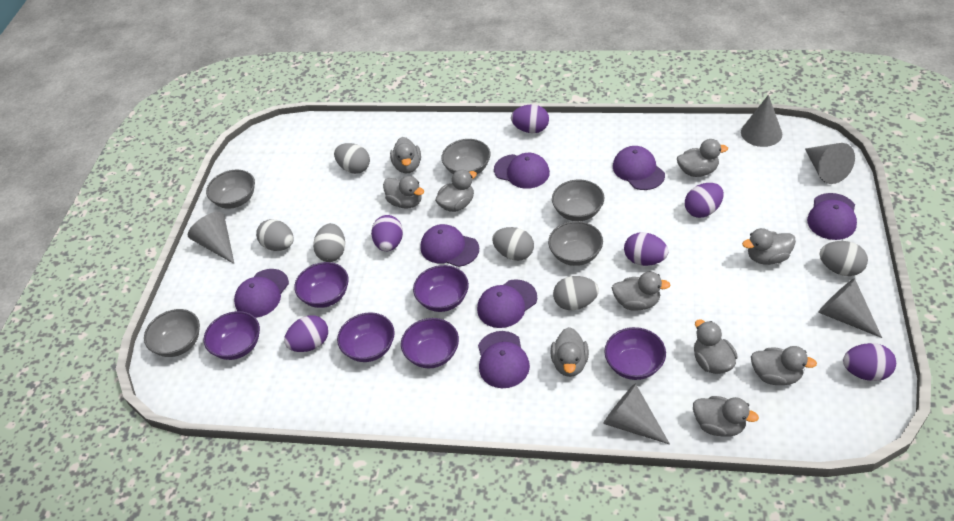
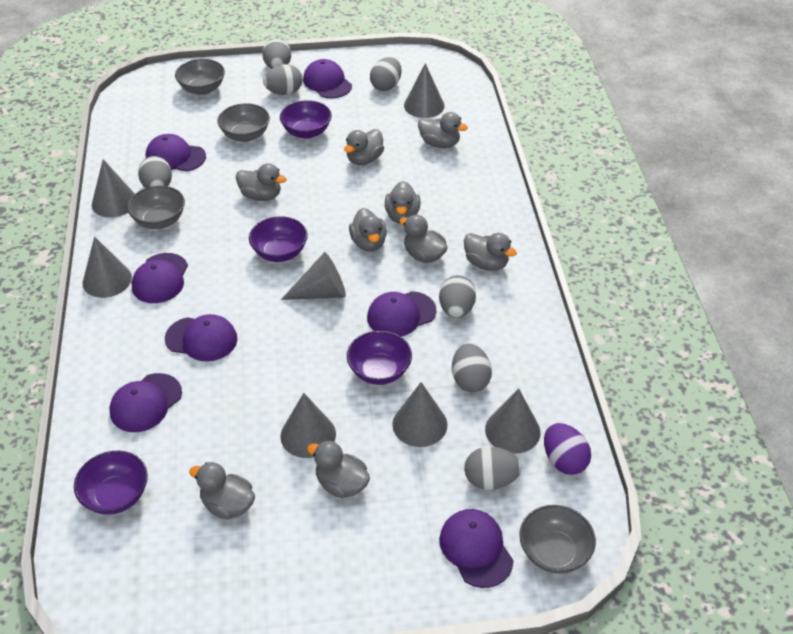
grey bowl: [144,309,200,357] [206,170,255,209] [442,139,490,174] [548,221,603,266] [552,180,604,221] = 5 -> [127,186,185,229] [175,59,225,95] [217,103,270,142] [519,505,596,574] = 4
grey cone: [188,212,234,264] [603,383,670,445] [741,95,782,147] [805,143,855,184] [818,278,882,338] = 5 -> [83,237,132,298] [92,159,135,218] [280,393,336,458] [281,252,346,300] [392,382,447,447] [404,63,445,118] [485,388,540,454] = 7
grey duck: [383,176,424,209] [390,137,421,173] [435,169,477,212] [550,327,589,377] [612,272,670,311] [677,139,728,177] [693,396,759,437] [694,319,738,374] [742,228,796,265] [751,346,817,385] = 10 -> [189,462,255,520] [236,163,287,201] [307,440,370,498] [344,129,384,165] [349,208,387,252] [385,181,421,223] [399,215,448,263] [418,112,468,148] [464,233,517,271] = 9
grey egg: [256,219,294,251] [313,223,345,262] [334,143,370,174] [492,227,534,261] [553,276,599,310] [819,241,868,276] = 6 -> [138,156,172,188] [262,39,291,69] [263,64,303,95] [370,57,402,91] [439,275,476,318] [452,343,492,392] [464,447,522,490] = 7
purple bowl: [204,311,260,360] [294,262,349,308] [337,313,395,362] [401,318,459,368] [413,265,469,312] [604,327,666,380] = 6 -> [74,451,148,515] [249,216,308,262] [280,100,332,139] [347,331,412,385] = 4
purple egg: [284,315,328,352] [371,215,403,251] [511,104,549,133] [624,232,668,266] [685,183,724,218] [843,343,896,381] = 6 -> [544,423,591,475] = 1

